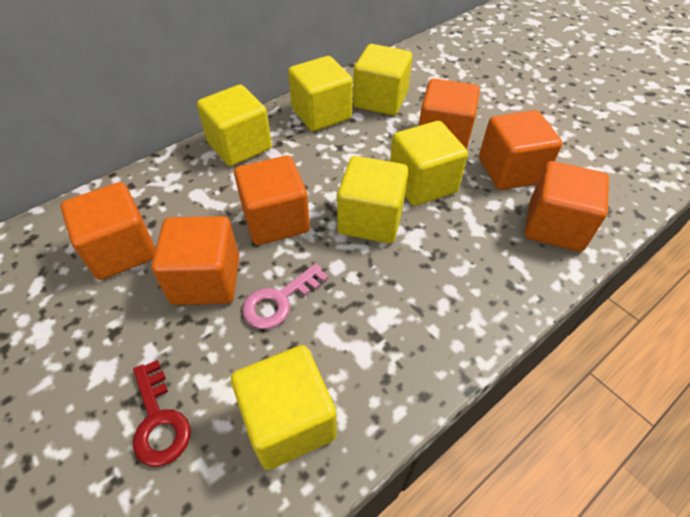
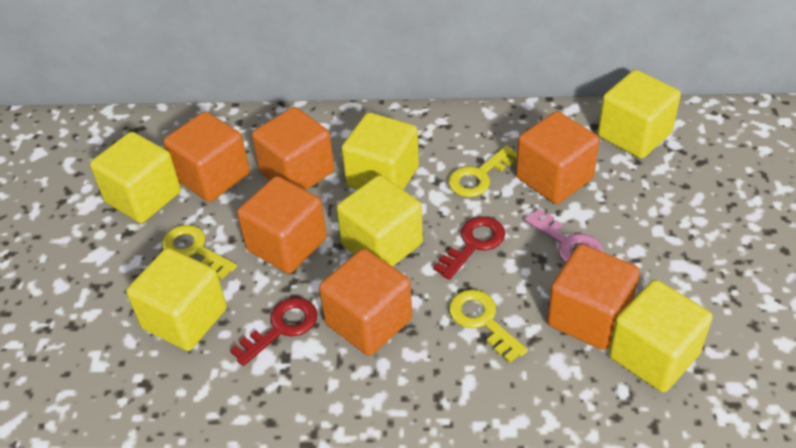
red key: [133,360,191,467] = 1 -> [230,297,317,366] [433,216,505,280] = 2
yellow key: none = 0 -> [162,225,237,279] [448,145,517,197] [449,289,528,363] = 3

